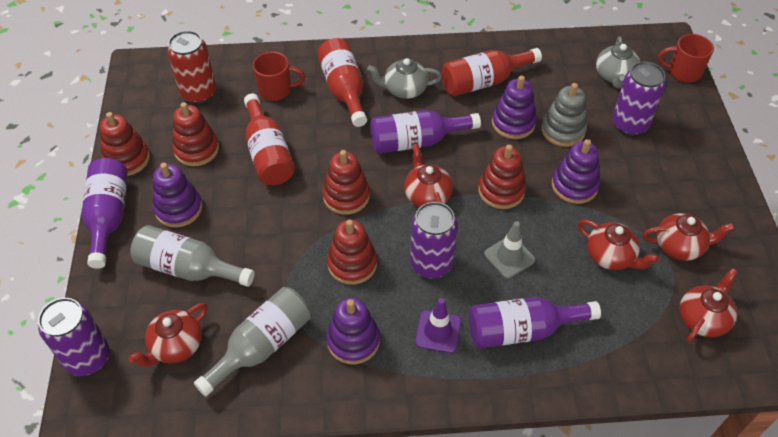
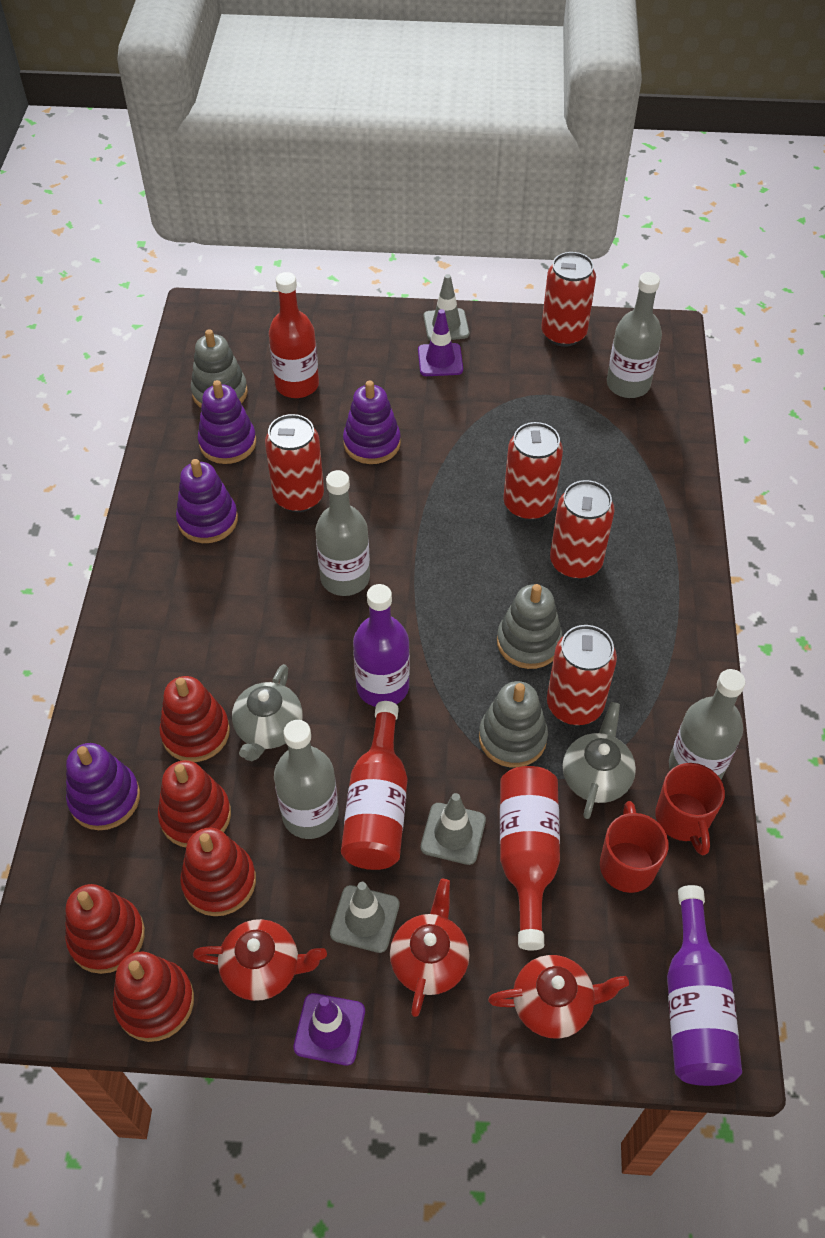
grey bottle: [130,225,254,287] [194,287,311,396] = 2 -> [274,720,339,839] [315,470,370,596] [607,272,662,398] [669,669,746,780] = 4
grey stacking toy: [541,83,587,147] = 1 -> [191,329,248,408] [479,681,548,768] [497,584,563,669] = 3
grey traffic cone: [484,221,535,278] = 1 -> [330,882,400,953] [421,793,486,865] [423,274,469,340] = 3
purple bottle: [82,158,128,269] [370,110,481,154] [469,297,601,348] = 3 -> [353,584,410,707] [667,885,742,1086] = 2
purple can: [38,298,110,376] [410,202,458,278] [612,62,666,136] = 3 -> none = 0
purple traffic cone: [415,298,461,353] = 1 -> [293,993,365,1066] [418,309,463,376] = 2
red can: [167,31,216,104] = 1 -> [265,414,324,512] [503,422,563,520] [541,252,596,347] [547,625,617,725] [550,480,614,579] = 5
red teapot: [129,303,208,367] [404,144,453,207] [578,220,659,270] [642,213,734,261] [680,268,738,343] = 5 -> [193,919,327,1001] [390,879,470,1017] [488,955,629,1039] = 3

